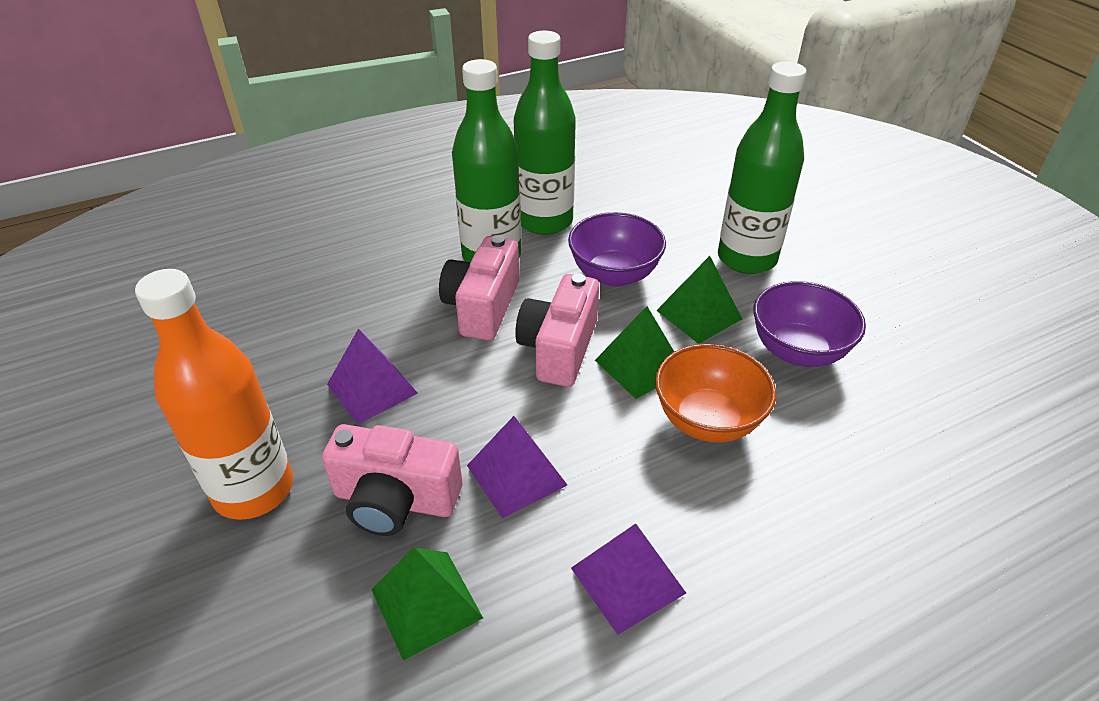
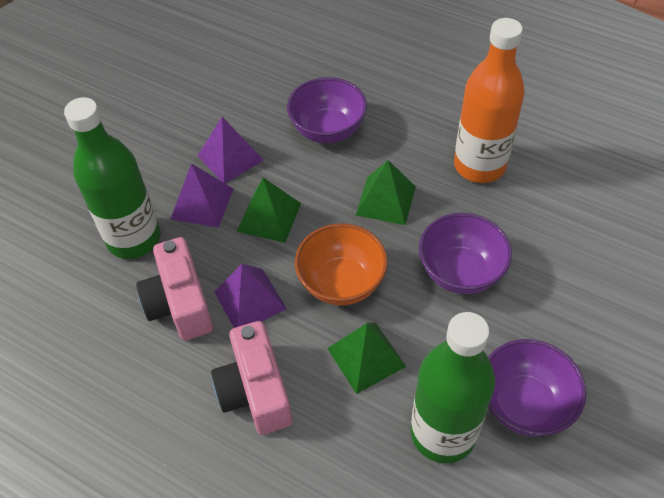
green bottle: [452,59,521,262] [514,31,576,235] [718,62,807,274] = 3 -> [64,97,161,259] [411,312,495,463] = 2
pink camera: [322,424,463,536] [439,235,519,341] [515,274,599,387] = 3 -> [136,237,213,340] [211,321,292,435] = 2
purple bowl: [568,212,666,287] [753,281,866,367] = 2 -> [287,77,367,143] [419,213,512,294] [488,339,586,437] = 3

